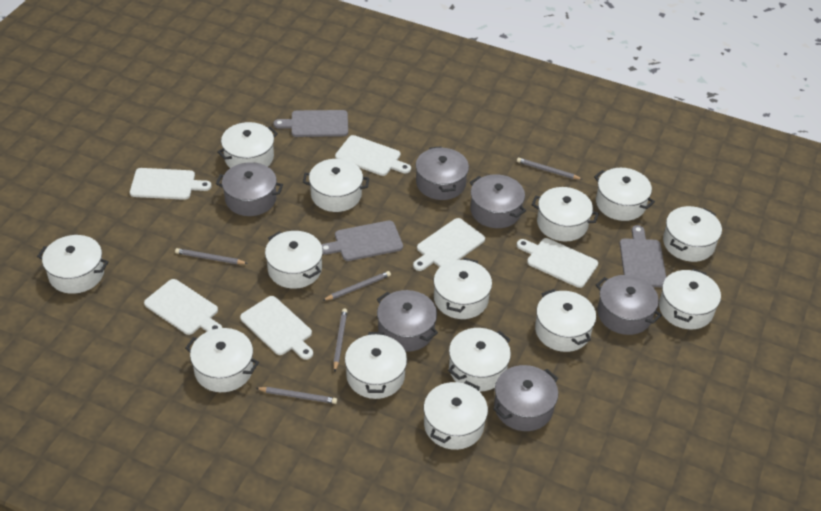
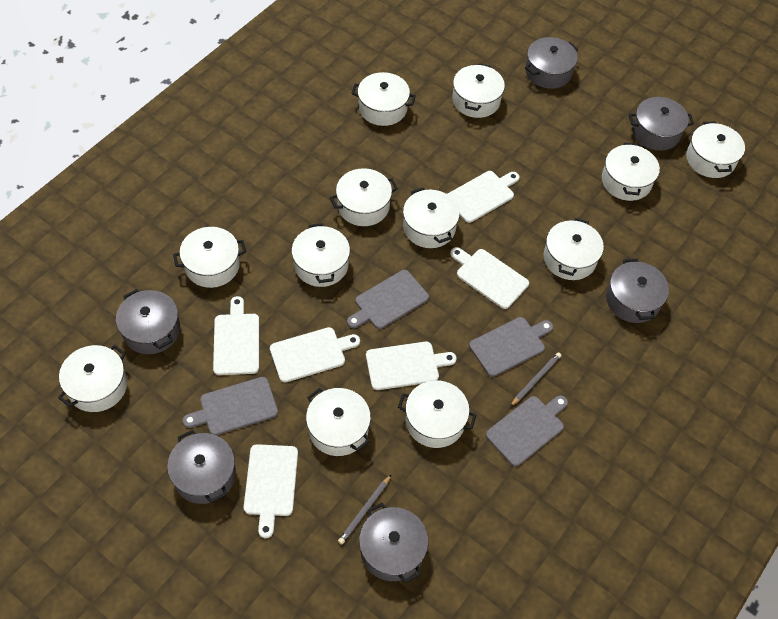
grey cutting board: [274,110,348,137] [322,220,403,261] [620,225,666,287] = 3 -> [182,377,278,436] [347,270,429,329] [469,317,553,377] [486,395,568,467] = 4
grey pencil: [175,248,248,264] [256,387,337,404] [322,271,391,301] [333,309,347,372] [517,158,583,180] = 5 -> [338,474,392,544] [510,352,561,407] = 2
white pot: [37,235,109,294] [185,328,259,392] [217,122,278,168] [265,231,323,289] [303,159,369,212] [345,332,407,399] [424,381,488,450] [434,258,492,319] [448,328,511,391] [531,187,599,241] [535,289,596,352] [594,168,655,221] [659,269,721,329] [663,206,722,262] = 14 -> [58,345,127,412] [173,227,246,288] [291,223,350,287] [306,388,371,456] [330,168,398,226] [351,72,416,126] [398,380,476,448] [403,188,460,248] [452,63,505,118] [544,218,604,280] [602,142,660,201] [686,121,745,178] = 12

